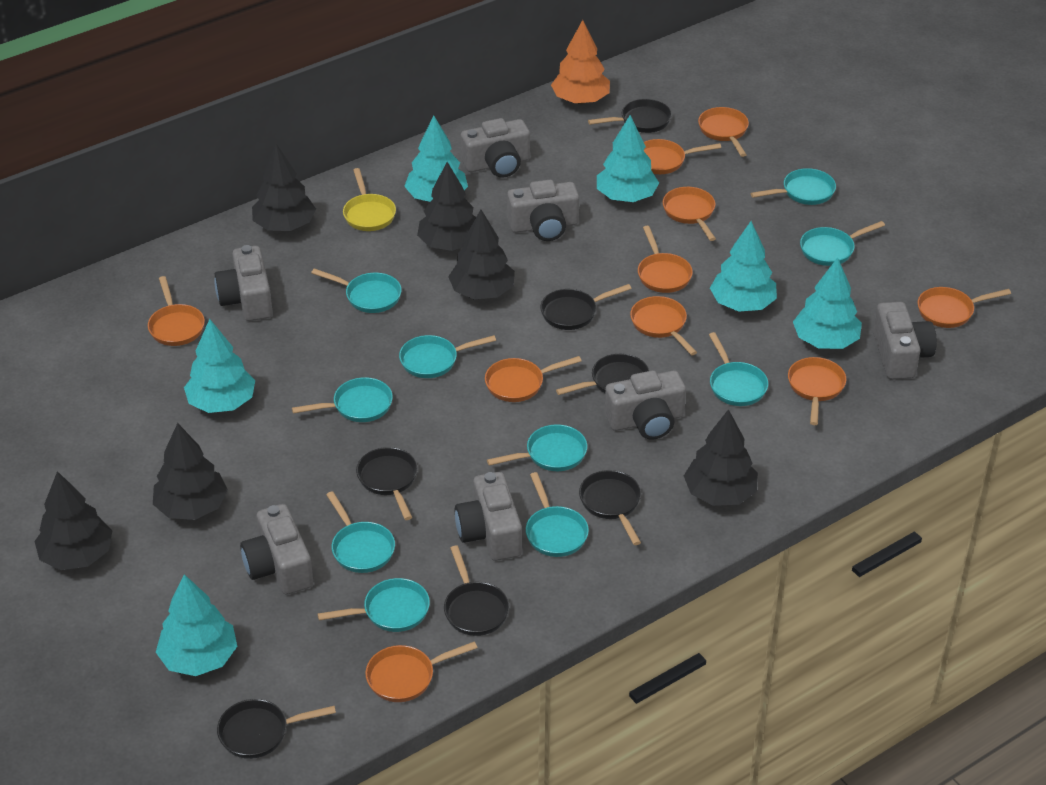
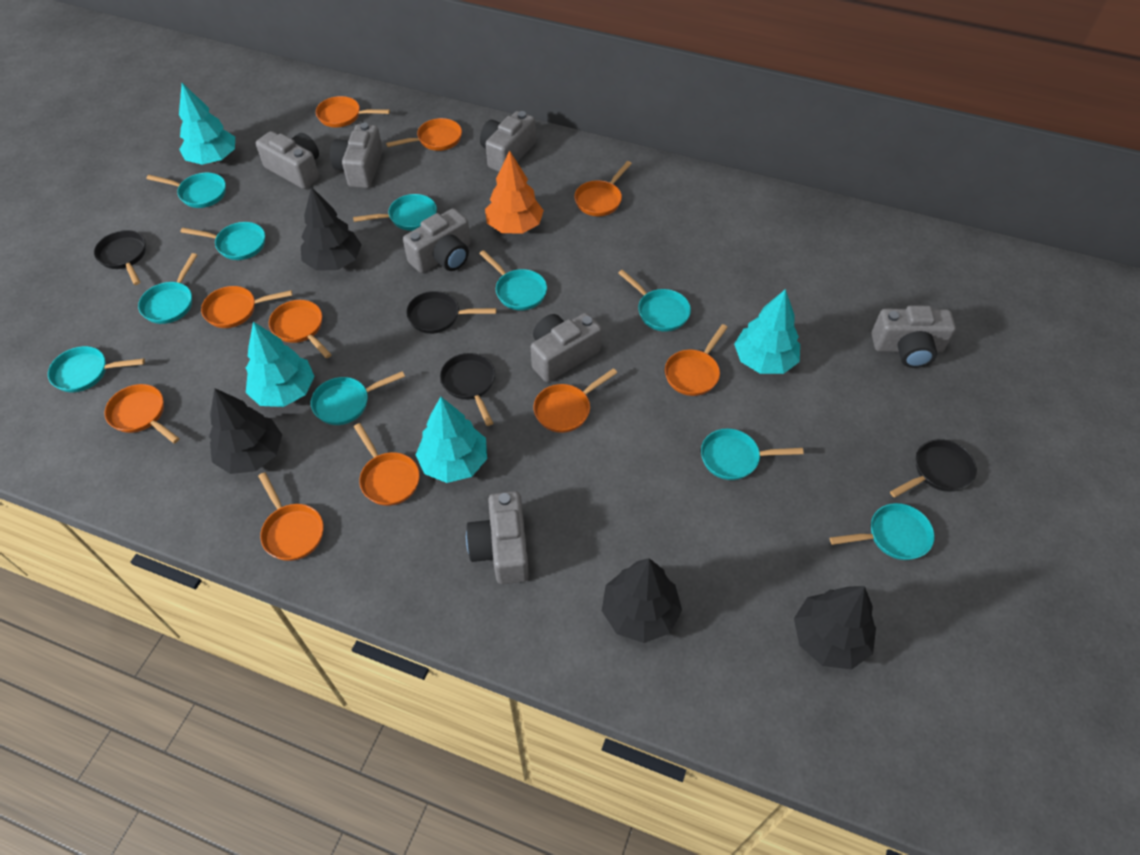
black pan: [217,699,336,759] [356,447,417,520] [444,545,509,636] [540,284,632,330] [556,354,649,395] [579,470,641,545] [588,99,672,133] = 7 -> [94,230,146,285] [406,291,497,334] [440,353,495,426] [890,439,977,498] = 4
black tree: [34,471,112,570] [153,423,228,520] [252,144,316,231] [417,162,476,251] [448,209,515,299] [684,409,758,506] = 6 -> [209,388,282,474] [301,187,362,271] [602,558,682,643] [794,586,876,669] = 4
turquoise tree: [156,574,237,676] [184,319,255,413] [404,116,468,202] [597,115,659,202] [710,221,777,312] [793,257,862,349] = 6 -> [179,83,235,165] [246,322,315,407] [416,397,487,483] [734,289,800,374] = 4
yellow pan: [343,168,396,231] = 1 -> none = 0

